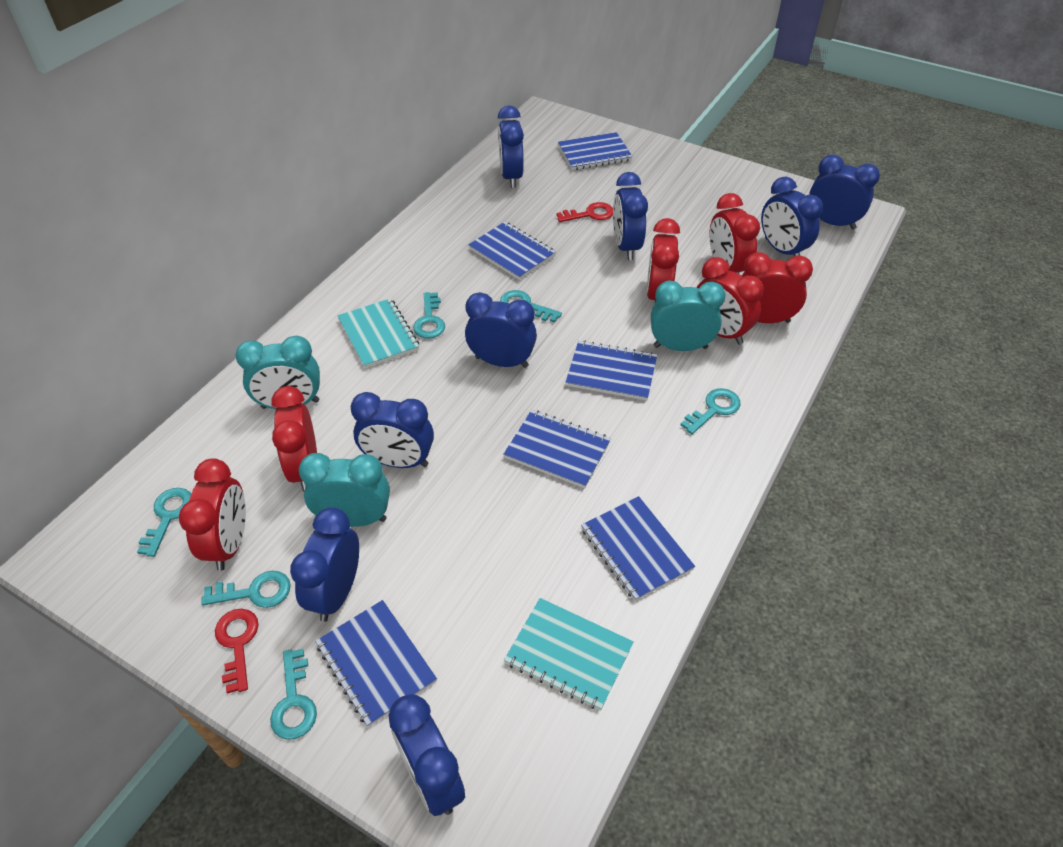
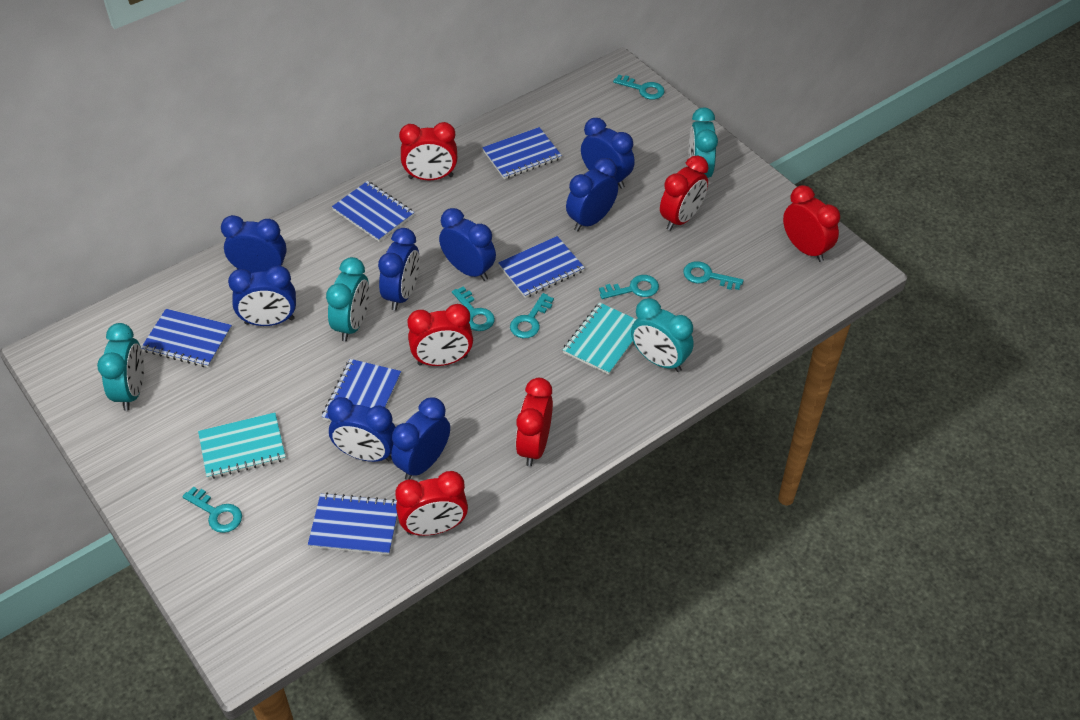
red key: [215,609,259,694] [557,202,613,222] = 2 -> none = 0
turquoise clock: [235,336,320,409] [299,453,390,527] [651,281,726,351] = 3 -> [97,323,144,411] [326,257,369,341] [631,298,694,372] [689,107,718,178] = 4

